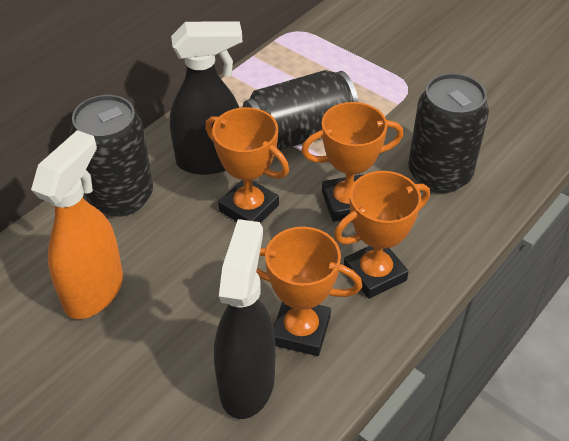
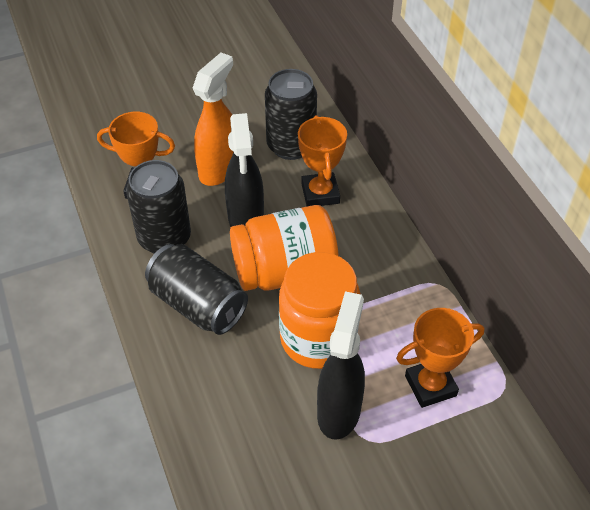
orange jar: none = 0 -> [230,205,339,291] [279,252,361,369] = 2
orange trophy: [205,107,289,223] [256,227,362,356] [301,102,403,222] [334,171,430,299] = 4 -> [97,112,175,199] [298,115,347,206] [396,308,484,408] = 3

